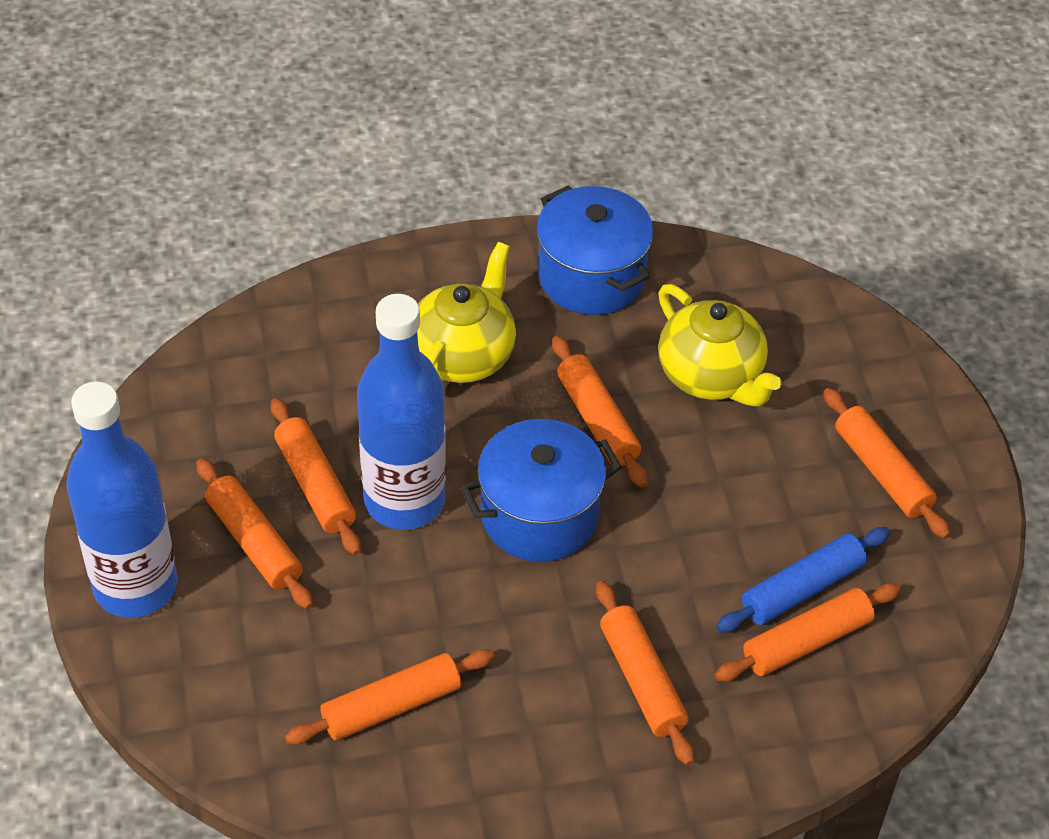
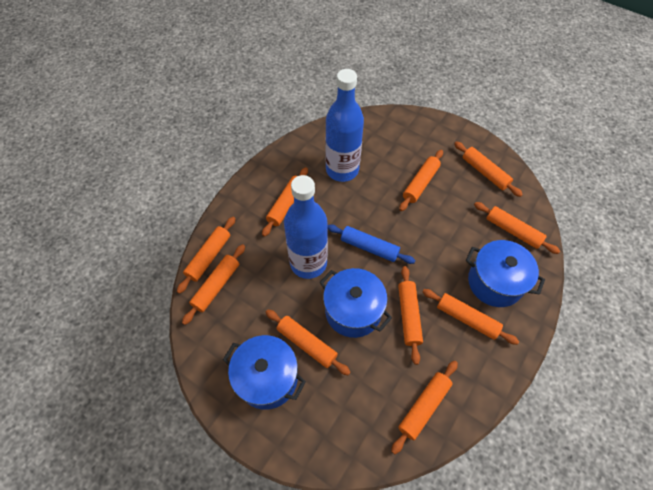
blue pot: [461,419,622,562] [536,185,654,315] = 2 -> [223,335,306,410] [319,268,392,338] [466,240,545,307] = 3
orange rolling pin: [196,458,313,609] [271,398,361,555] [285,649,494,745] [552,336,648,488] [596,581,694,765] [715,583,901,682] [823,388,950,539] = 7 -> [177,217,236,294] [182,244,245,325] [262,167,308,237] [266,309,351,375] [391,361,458,454] [398,266,423,365] [399,150,443,211] [423,289,519,345] [454,141,523,197] [474,202,560,254] = 10
yellow teapot: [417,242,516,383] [658,284,781,406] = 2 -> none = 0

